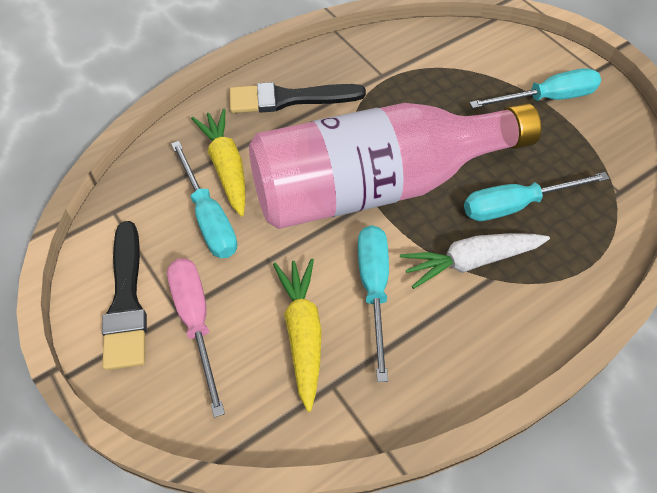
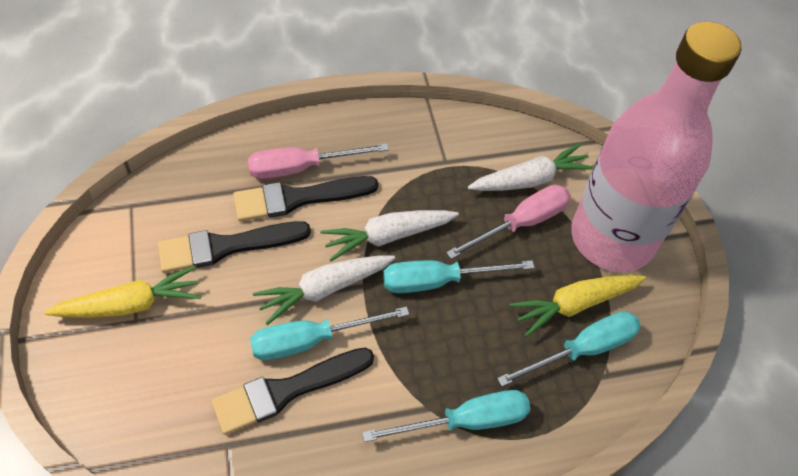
black brush: [102,221,147,370] [229,82,366,113] = 2 -> [158,221,311,273] [211,347,374,435] [233,176,378,221] = 3
pink screwdriver: [167,258,225,417] = 1 -> [248,143,389,179] [446,185,571,259] = 2
white carrot: [400,233,550,289] = 1 -> [253,255,395,325] [320,210,459,261] [468,143,594,191] = 3

